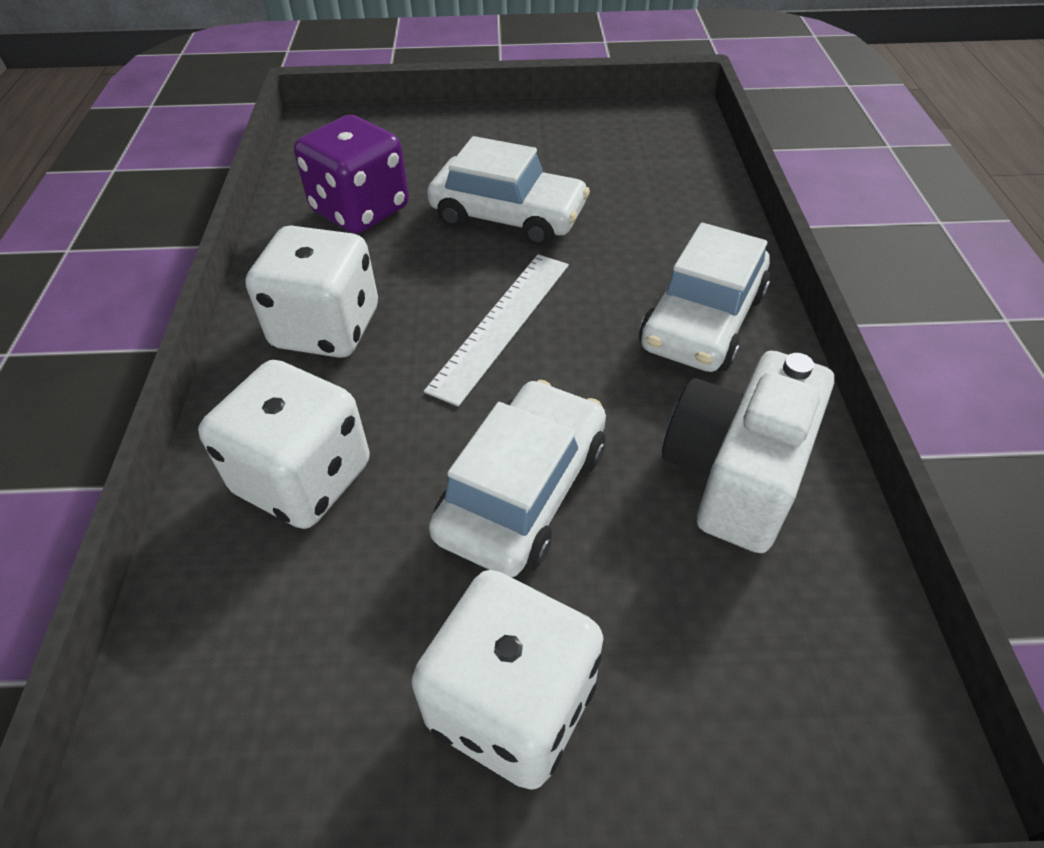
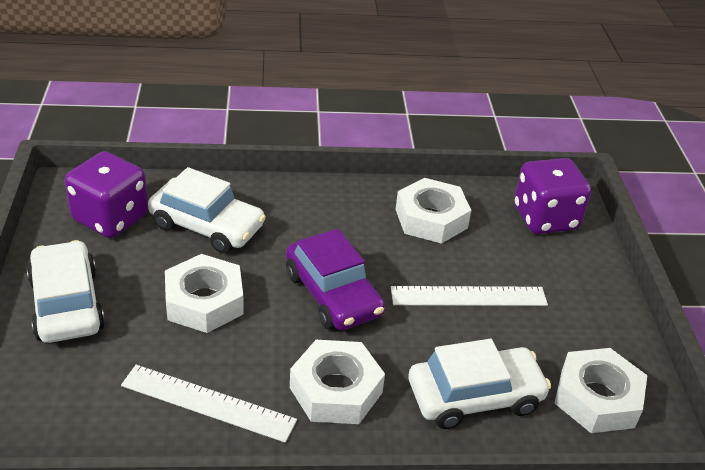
purple car: none = 0 -> [286,229,385,330] = 1
purple dice: [294,115,409,234] = 1 -> [65,151,148,238] [514,158,591,234] = 2
white camera: [662,351,834,553] = 1 -> none = 0
white dice: [198,360,370,529] [245,226,378,358] [411,570,603,790] = 3 -> none = 0
white nut: none = 0 -> [165,254,244,333] [290,340,385,424] [395,178,471,244] [554,348,647,433] = 4
white ruler: [424,254,569,406] = 1 -> [121,365,297,443] [391,286,548,306] = 2

